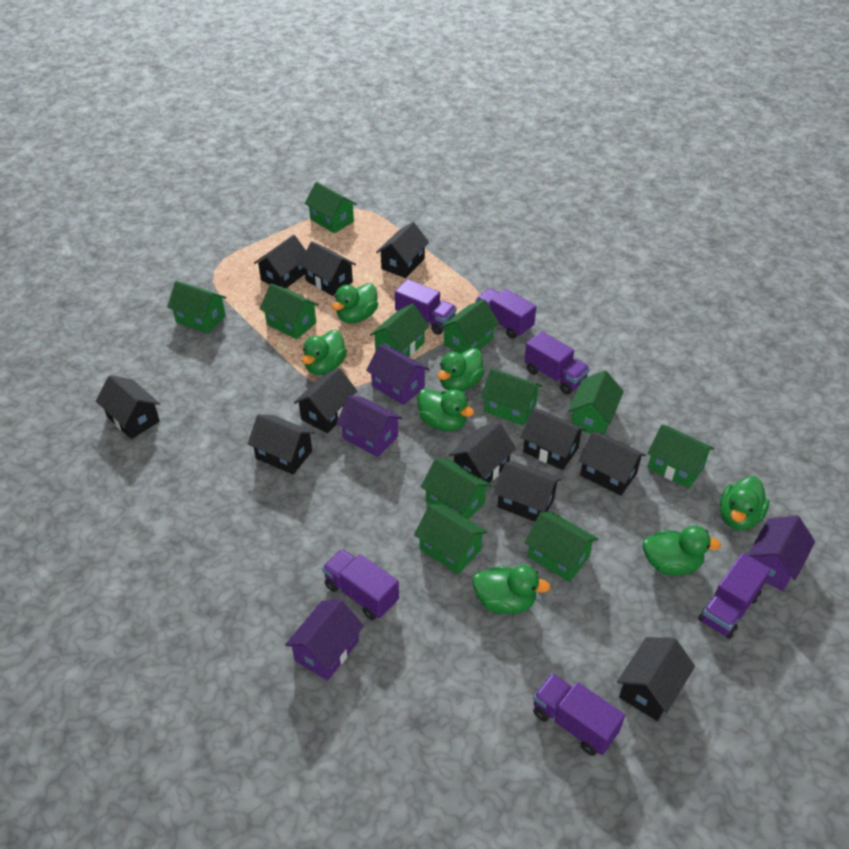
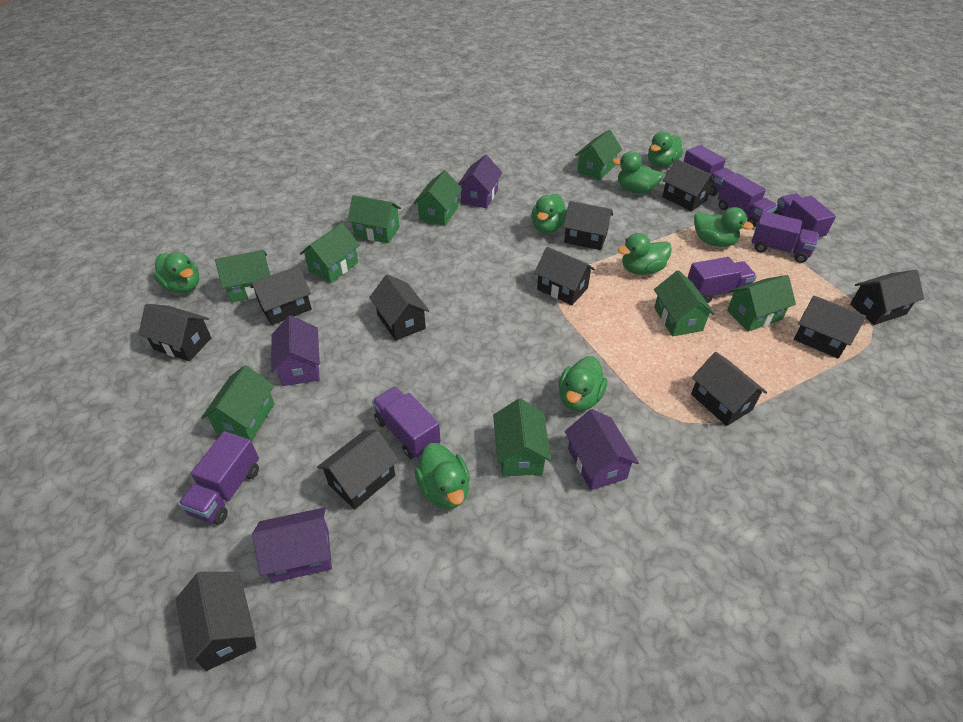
green duck: [302,330,347,375] [332,283,378,323] [417,388,474,431] [438,348,484,392] [472,565,551,614] [643,526,721,576] [720,476,769,530] = 7 -> [153,252,199,293] [415,443,470,509] [531,194,567,233] [559,356,607,412] [612,151,664,194] [618,233,672,275] [648,131,683,167] [694,207,754,247] = 8
green house: [167,281,227,334] [260,284,319,340] [305,182,357,233] [370,304,429,357] [414,504,488,574] [421,458,491,520] [440,299,499,354] [481,368,542,426] [525,512,598,582] [568,370,624,435] [647,424,714,489] = 11 -> [201,365,274,441] [215,250,271,302] [300,223,360,283] [347,195,401,243] [413,170,462,226] [493,398,551,476] [575,130,622,180] [654,270,715,336] [727,275,796,332] = 9
purple truck: [322,549,399,620] [395,279,457,335] [476,288,536,339] [524,331,590,394] [533,673,625,756] [698,553,771,639] = 6 -> [178,431,259,525] [372,386,441,459] [683,145,735,196] [687,257,757,303] [717,173,777,227] [751,211,819,263] [774,193,836,240] = 7

